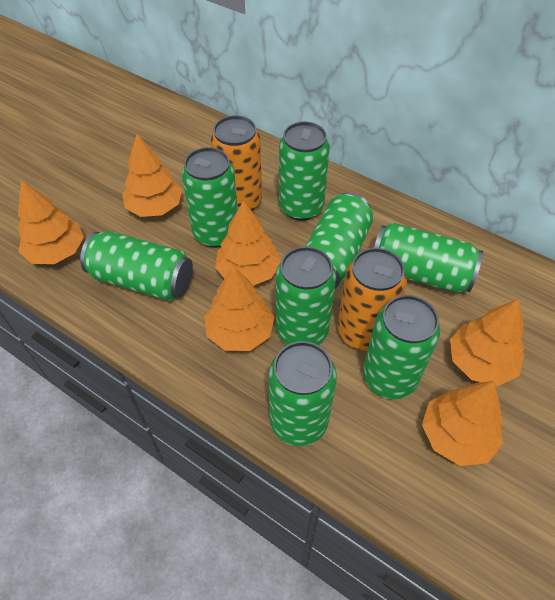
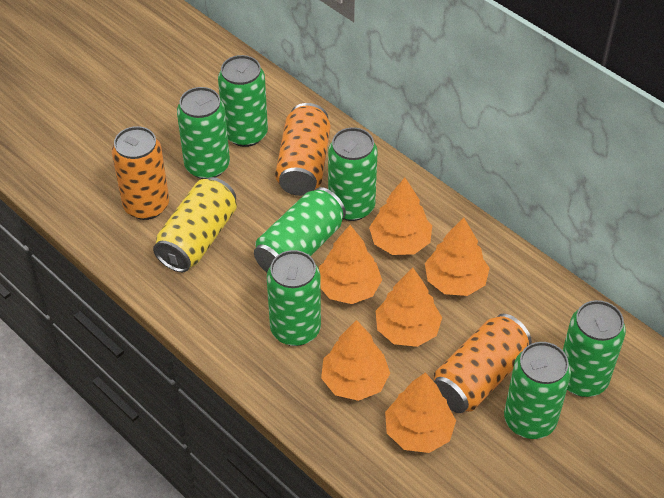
green can: [80,231,193,301] [182,147,238,248] [268,341,337,446] [276,246,336,345] [279,122,330,221] [306,193,374,288] [363,295,440,399] [374,222,483,293] = 8 -> [177,87,230,179] [218,55,268,147] [254,187,346,273] [267,250,321,346] [328,127,378,221] [504,342,571,439] [563,300,626,397] = 7
orange can: [210,115,262,211] [338,248,407,351] = 2 -> [112,126,169,220] [275,103,330,196] [434,314,532,413] = 3
yellow can: none = 0 -> [153,177,237,272] = 1

